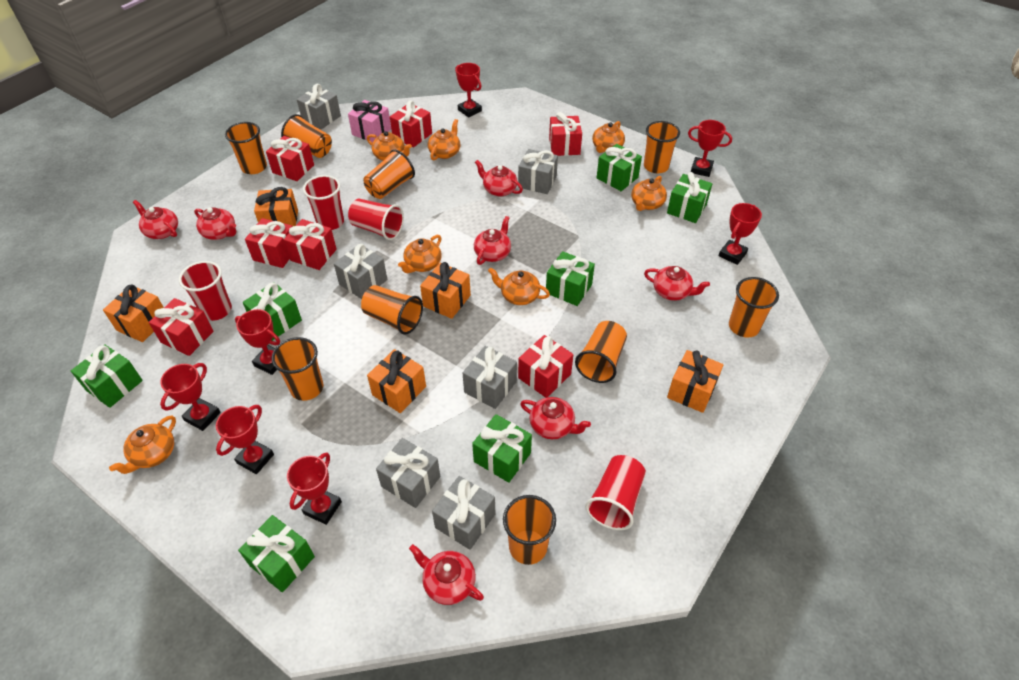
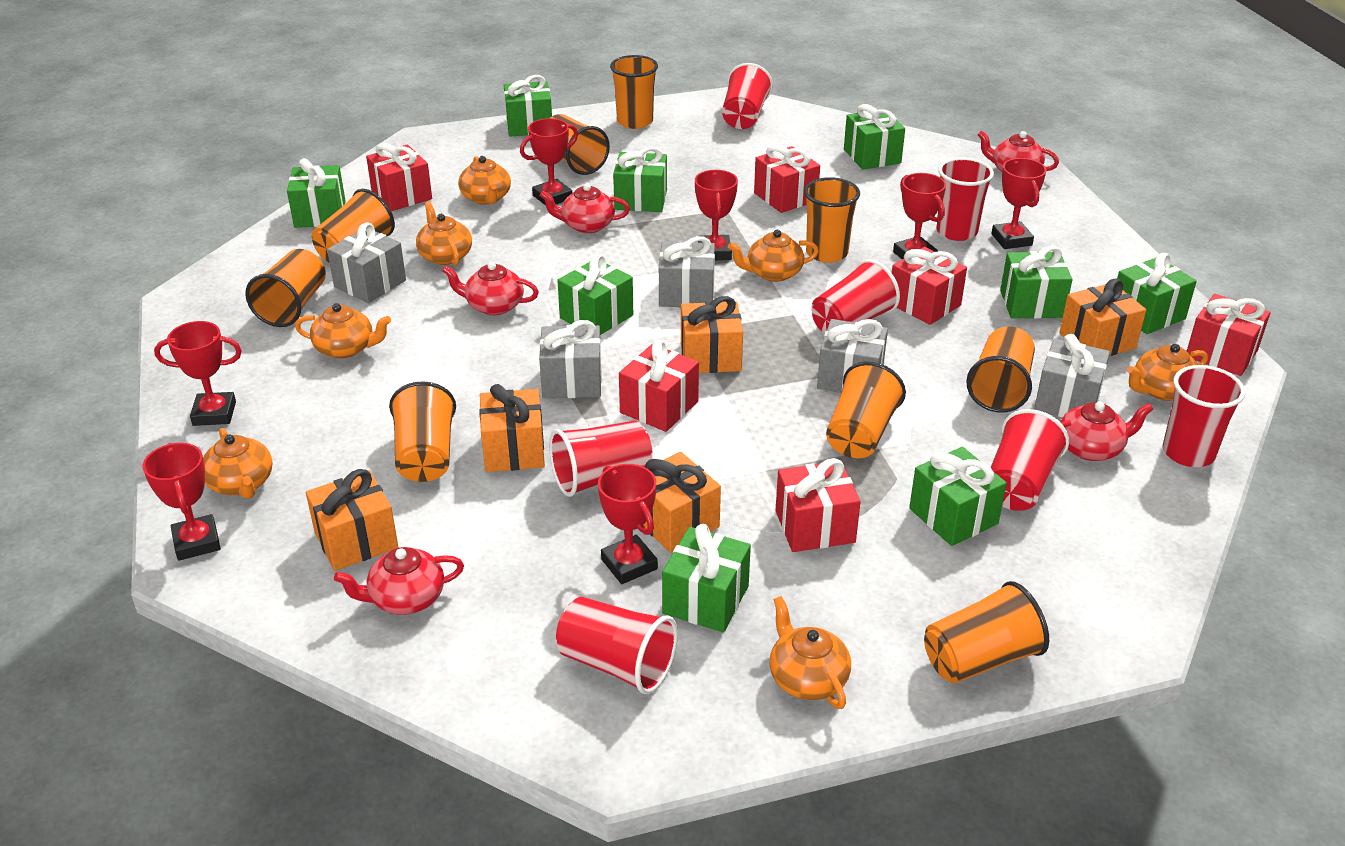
green gift: [71,344,143,408] [238,515,315,592] [243,282,302,341] [472,414,532,483] [546,251,595,306] [597,144,642,191] [667,172,712,223] = 7 -> [287,158,346,228] [504,75,552,136] [557,254,633,335] [613,147,667,212] [662,524,751,632] [844,104,905,170] [909,447,1007,546] [1000,246,1072,318] [1117,253,1197,334] = 9
grey gift: [297,84,341,129] [334,244,387,299] [376,438,440,508] [432,476,496,550] [463,346,517,409] [518,149,558,194] = 6 -> [327,222,406,303] [539,320,602,398] [659,236,715,307] [817,319,888,393] [1034,334,1110,418] = 5
pink gift: [348,100,391,142] = 1 -> none = 0
red cup: [179,261,232,321] [303,175,344,230] [348,199,404,240] [585,455,646,530] = 4 -> [549,420,653,497] [556,597,678,694] [722,63,773,129] [811,259,900,334] [936,158,994,241] [990,409,1069,511] [1163,365,1245,467] = 7
red gift: [149,298,214,356] [245,218,293,268] [266,136,314,181] [284,219,337,270] [390,101,432,148] [518,335,573,398] [549,112,582,156] = 7 -> [366,143,432,211] [619,340,699,432] [754,144,820,213] [775,458,861,552] [892,247,967,325] [1187,294,1270,376] = 6
red teapot: [133,200,178,239] [194,207,236,240] [409,544,484,605] [474,216,511,265] [475,160,523,196] [520,397,591,439] [644,266,710,301] = 7 -> [334,547,464,615] [442,262,539,315] [540,183,630,233] [978,131,1059,172] [1060,402,1153,461] = 5

